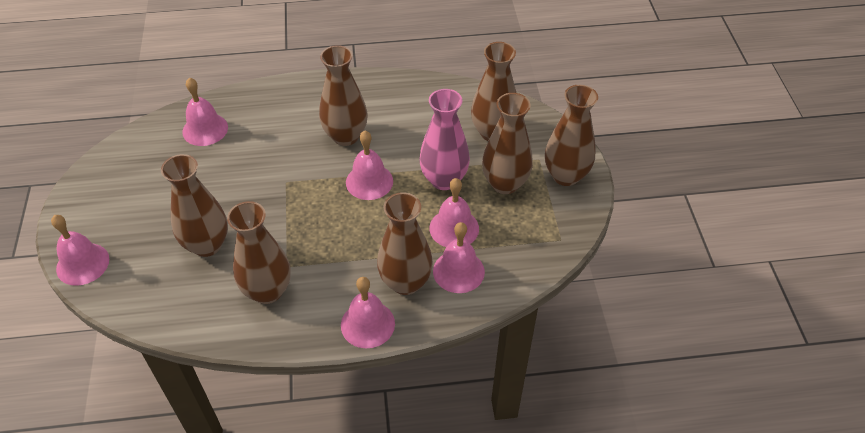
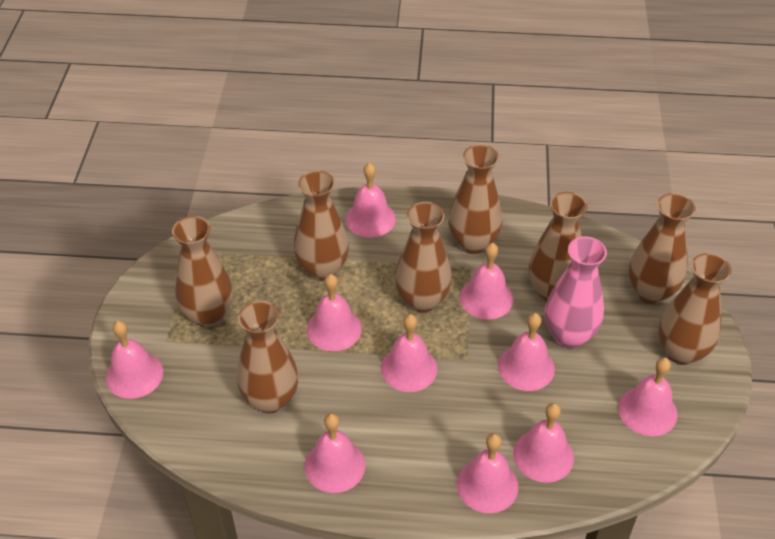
brown vase: [161,154,228,257] [227,201,291,304] [319,45,368,146] [377,192,433,295] [471,42,516,141] [482,93,533,194] [545,85,598,186] = 7 -> [172,216,233,327] [237,301,299,413] [293,171,349,281] [395,202,452,313] [448,144,502,254] [529,192,587,301] [629,193,695,304] [658,253,731,365] = 8
pink bell: [51,215,109,286] [182,78,228,146] [341,277,395,348] [346,131,393,200] [429,178,479,247] [433,222,485,293] = 6 -> [106,320,163,399] [305,413,366,493] [307,274,362,351] [346,163,396,237] [381,314,437,392] [457,433,518,513] [460,243,513,319] [498,313,555,391] [513,403,574,483] [618,357,677,436] = 10

